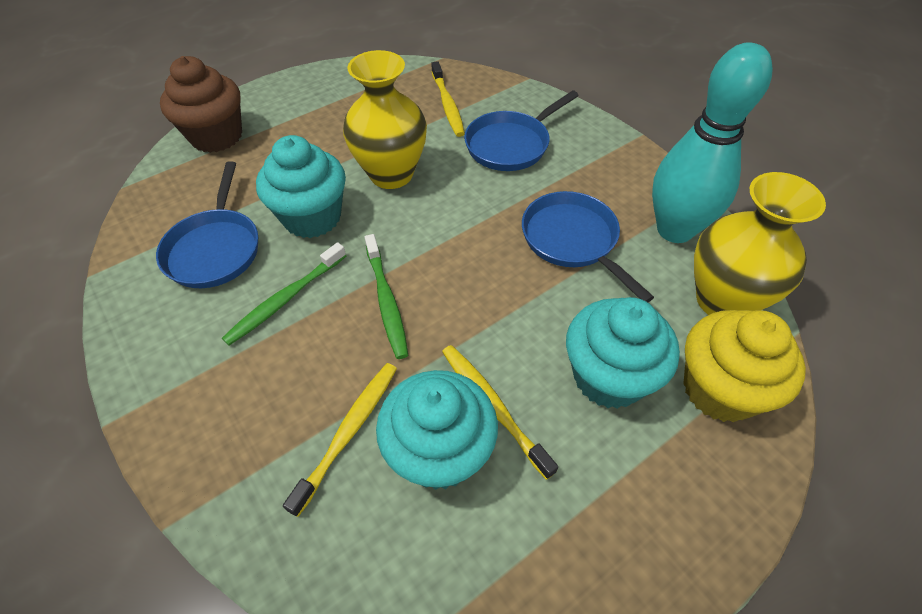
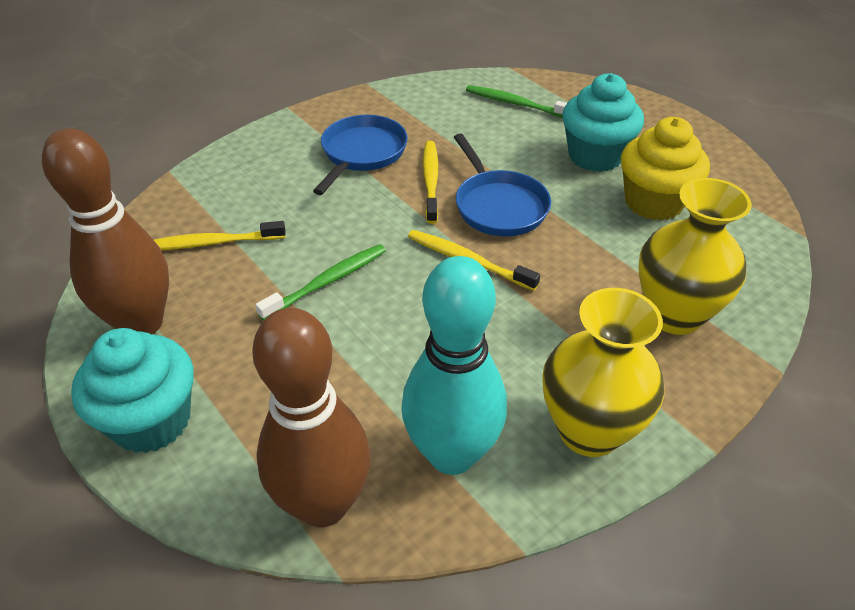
blue pan: [156,161,258,288] [464,90,579,171] [522,191,654,302] = 3 -> [313,115,408,195] [454,134,551,236] = 2
brown bowling pin: none = 0 -> [42,128,169,334] [252,308,370,527] = 2
brown cupcake: [160,56,242,153] = 1 -> none = 0
turquoise cupcake: [256,135,346,238] [376,370,498,490] [566,297,680,409] = 3 -> [71,328,194,453] [562,73,644,172] = 2

